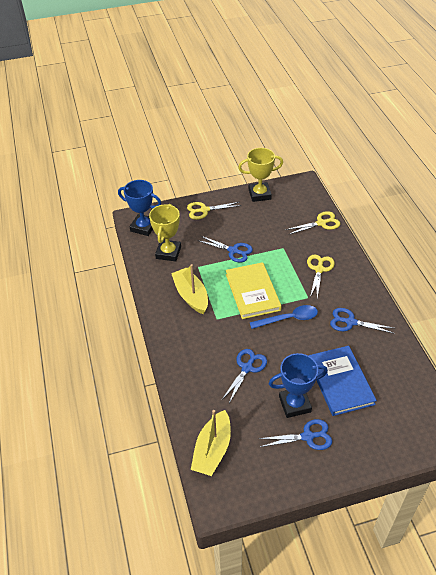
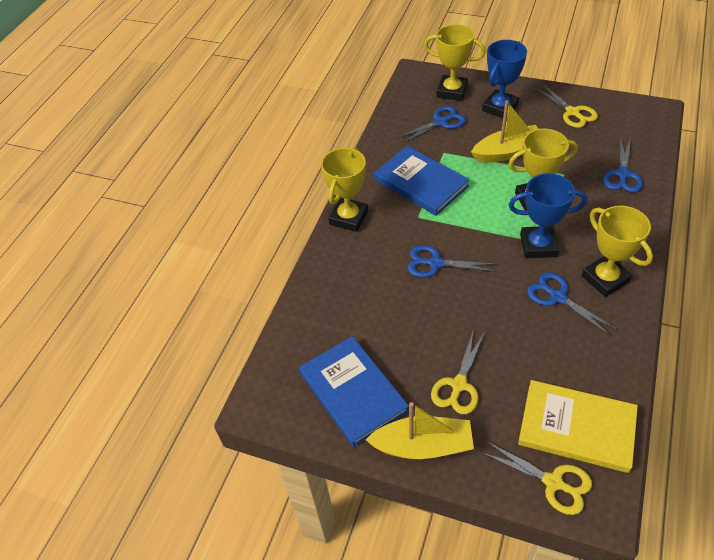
blue book: [308,346,377,416] = 1 -> [299,336,409,447] [374,146,470,216] = 2
blue spoon: [250,305,318,329] = 1 -> none = 0
yellow trophy: [149,204,181,261] [238,148,283,202] = 2 -> [321,147,368,232] [424,24,486,101] [508,129,578,210] [581,206,653,297] = 4

